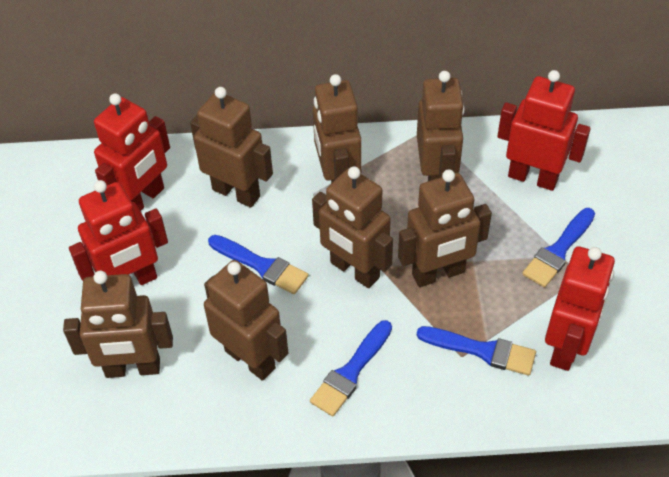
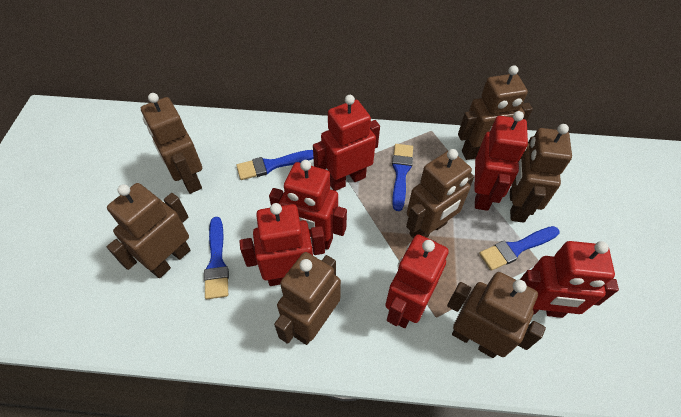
red robot: [69,180,168,285] [94,93,170,211] [497,70,591,191] [545,246,615,371] = 4 -> [239,203,325,286] [269,160,347,250] [313,95,380,191] [385,234,449,328] [474,111,528,211] [520,241,619,318] = 6

